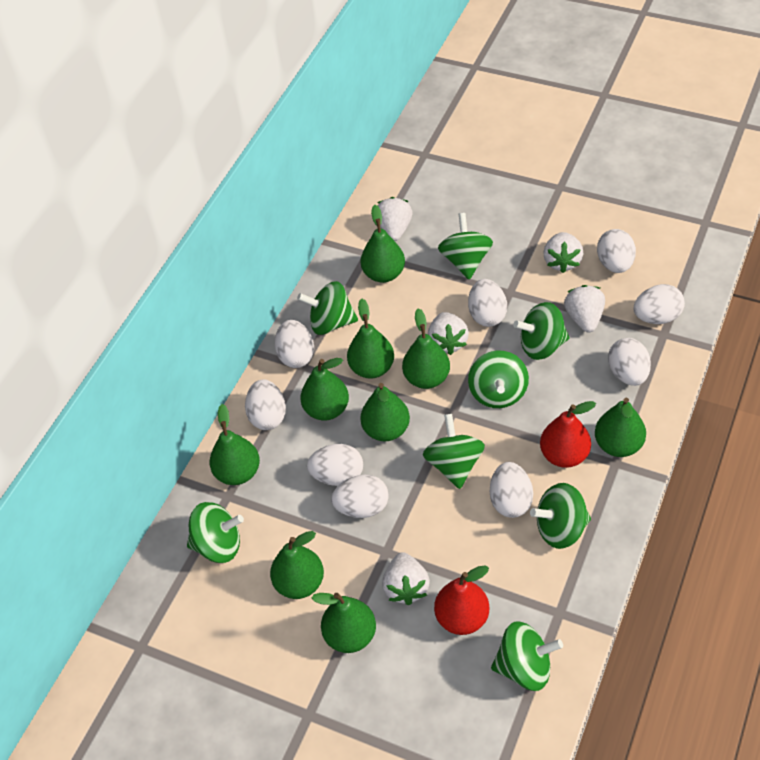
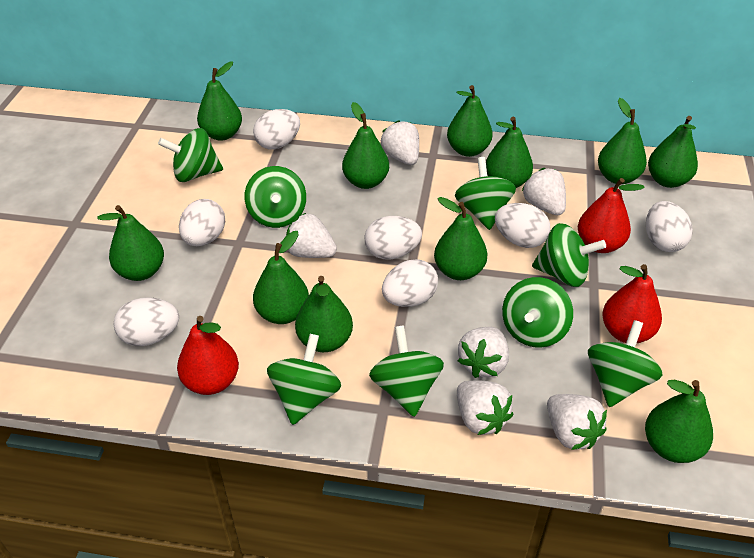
green pear: [209,404,260,485] [270,531,324,599] [300,358,349,421] [312,593,376,653] [347,299,394,379] [360,205,405,283] [360,383,410,441] [402,308,450,389] [595,398,646,457] = 9 -> [98,205,164,281] [197,62,242,141] [253,231,309,324] [295,276,353,352] [342,102,389,189] [434,197,487,280] [447,85,493,157] [486,117,533,188] [598,98,647,184] [645,380,713,463] [648,116,698,188] = 11
red pear: [434,565,489,635] [540,401,596,468] = 2 -> [177,316,239,395] [578,178,645,253] [602,264,662,343] = 3
white egg: [245,380,286,430] [275,320,314,368] [307,444,363,486] [331,475,389,518] [468,279,507,327] [490,462,533,518] [597,229,636,273] [608,338,651,386] [634,284,685,324] = 9 -> [114,297,179,346] [179,199,225,246] [253,109,300,150] [365,216,422,260] [382,259,438,307] [495,203,550,248] [646,201,693,252] = 7
white strawberry: [377,197,412,241] [382,552,430,605] [428,312,469,355] [543,232,584,273] [564,285,605,333] = 5 -> [286,213,337,258] [380,120,419,165] [457,381,514,435] [458,327,509,378] [522,168,566,215] [547,394,607,450] = 6

